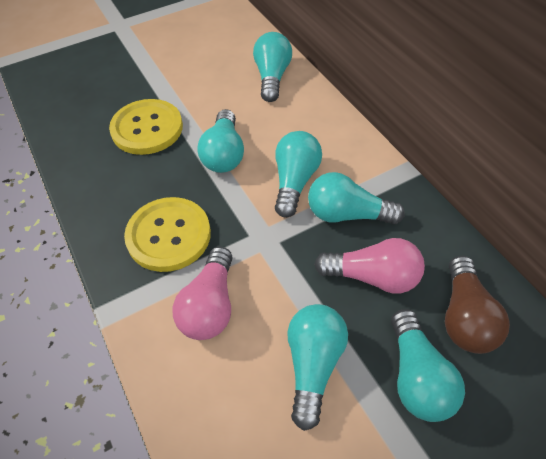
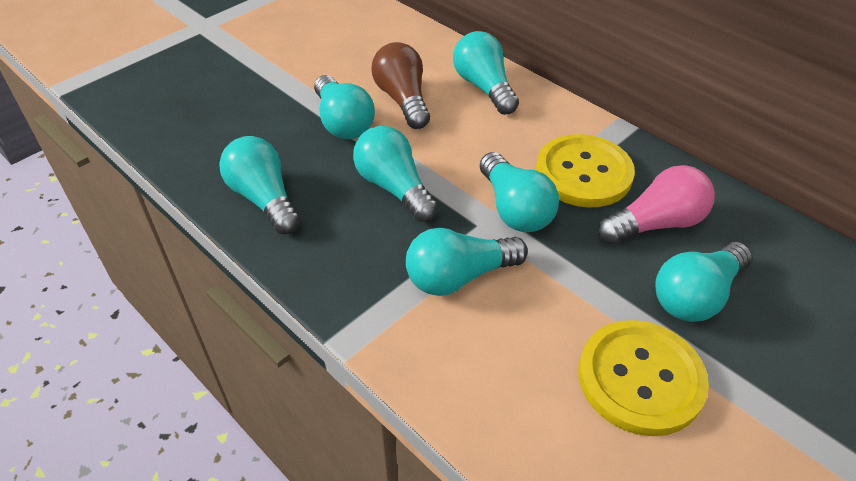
pink light bulb: [173,247,232,340] [314,238,425,294] = 2 -> [599,165,715,244] = 1
turquoise light bulb: [197,109,244,173] [253,32,292,102] [275,131,322,218] [287,304,348,431] [308,172,405,224] [391,309,465,422] = 6 -> [219,136,301,234] [314,75,375,139] [353,126,438,222] [406,228,528,296] [453,31,519,115] [480,152,559,232] [655,242,752,322] = 7

